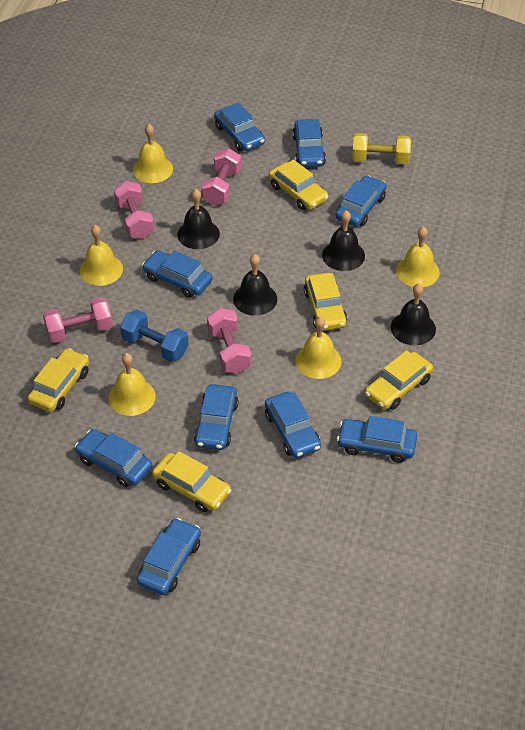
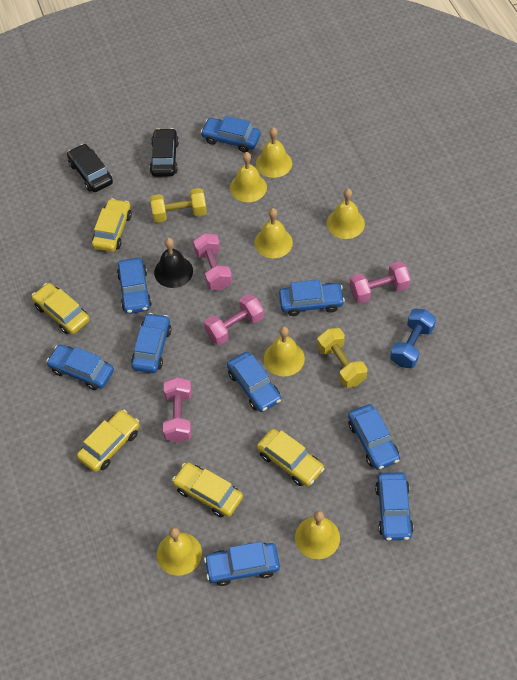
black bell: [177,189,220,249] [233,254,277,316] [322,210,365,271] [391,284,436,345] = 4 -> [154,238,193,288] = 1
black car: none = 0 -> [67,144,113,192] [149,128,179,177] = 2
yellow bell: [80,225,123,286] [108,353,156,416] [133,124,173,183] [295,317,341,379] [396,226,440,287] = 5 -> [157,527,202,576] [230,152,267,202] [254,208,293,258] [256,127,292,178] [264,326,305,376] [295,510,340,559] [327,189,365,239] = 7
yellow dumbbell: [352,133,411,164] = 1 -> [150,188,207,223] [317,328,367,388] = 2

